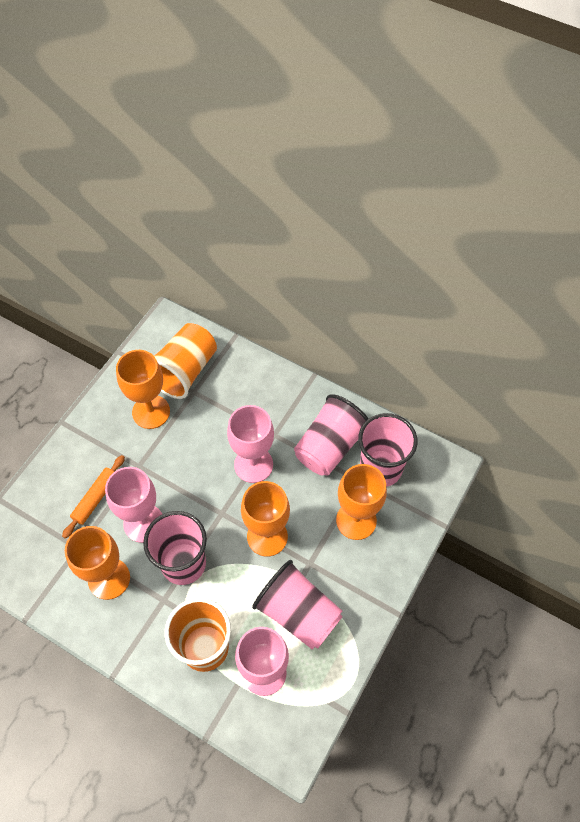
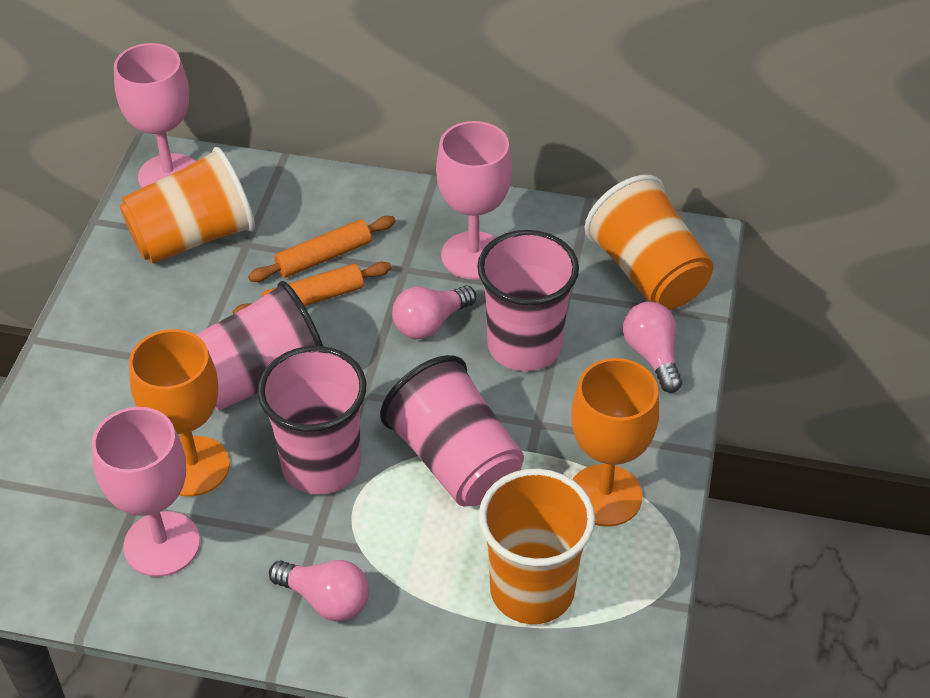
orange cup: [154,323,217,399] [165,598,231,672] = 2 -> [120,147,255,264] [479,469,595,624] [585,175,713,310] = 3
orange goblet: [65,526,130,600] [116,350,170,429] [241,481,290,557] [336,464,387,540] = 4 -> [129,329,230,497] [571,358,659,527] = 2
orange rolling pin: [62,455,125,539] = 1 -> [232,262,391,314] [248,216,396,282] = 2
pink light bulb: none = 0 -> [269,560,369,622] [392,286,476,339] [623,302,682,393] = 3

